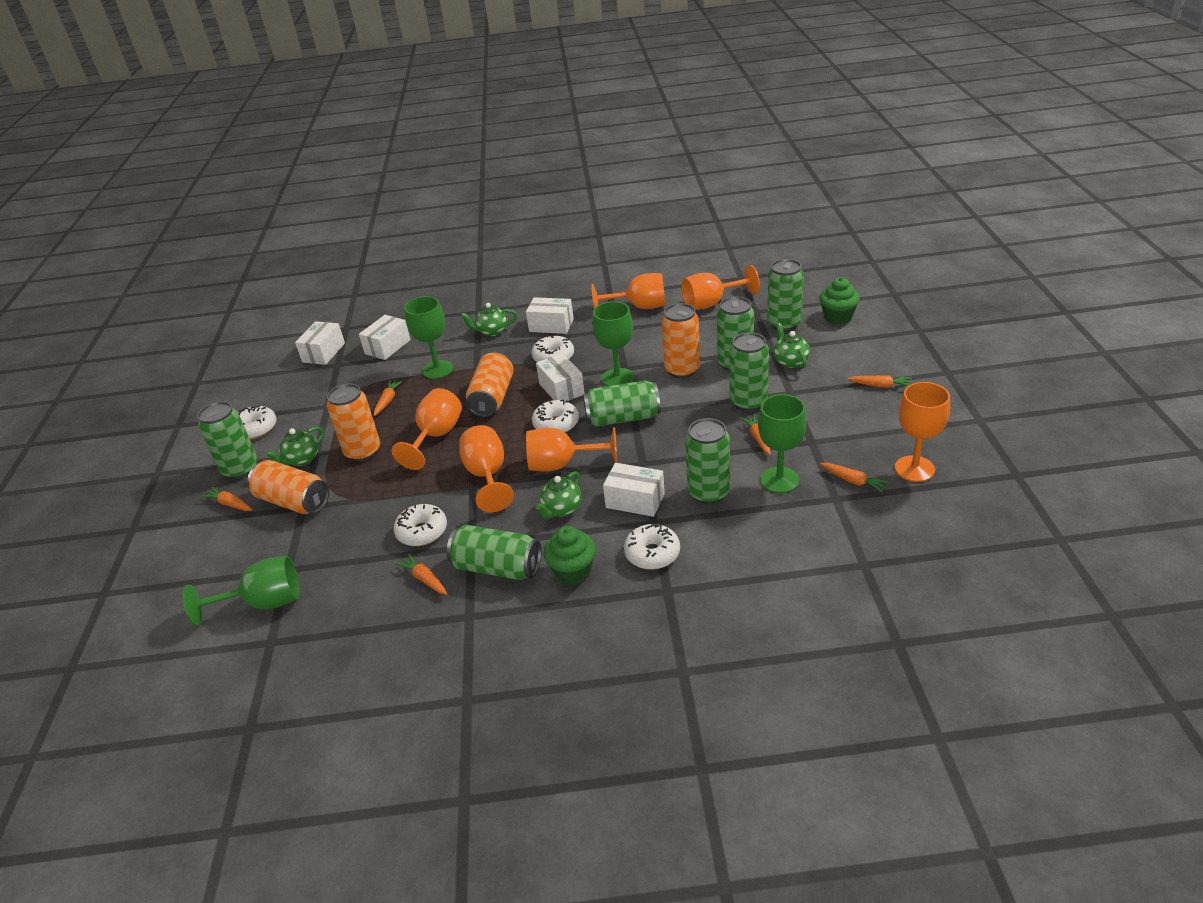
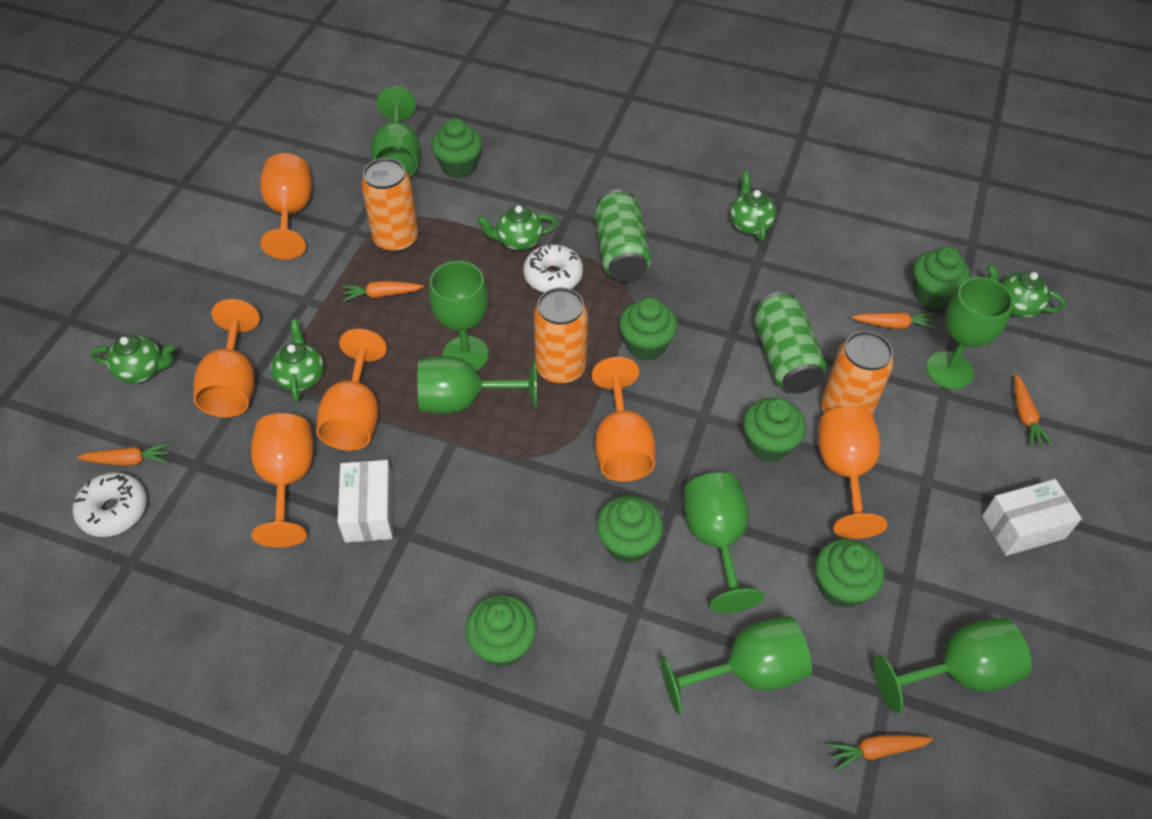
green can: [198,401,258,479] [447,525,542,580] [583,381,661,427] [685,418,730,504] [717,297,754,371] [729,332,769,411] [767,259,804,331] = 7 -> [594,189,651,282] [754,291,827,393] = 2
green cupcake: [543,526,596,585] [819,277,860,324] = 2 -> [431,118,483,179] [465,595,537,667] [597,495,663,564] [619,298,677,361] [743,398,806,462] [815,539,885,608] [913,247,971,309] = 7
green goblet: [183,556,300,626] [404,296,453,379] [592,302,634,386] [758,394,807,493] = 4 -> [371,86,420,177] [417,356,537,414] [429,261,489,371] [660,616,812,714] [684,472,765,613] [873,618,1032,714] [926,277,1013,389] = 7
green teapot: [265,426,324,466] [460,303,518,337] [536,471,581,519] [773,323,810,369] = 4 -> [90,335,174,384] [271,319,324,402] [477,205,558,250] [730,172,777,241] [987,264,1066,318] = 5
orange can: [247,460,329,514] [327,384,380,461] [466,352,514,417] [662,303,700,378] = 4 -> [361,158,419,253] [534,287,588,384] [821,331,894,414] = 3
orange carrot: [200,486,252,511] [374,380,403,416] [395,553,447,595] [739,414,771,455] [820,463,890,493] [847,375,912,388] = 6 -> [77,443,171,466] [342,281,424,302] [827,735,933,771] [852,312,936,329] [1014,374,1053,447] = 5
white box: [295,321,345,365] [359,315,411,360] [526,297,574,334] [536,353,585,401] [603,463,665,517] = 5 -> [338,460,394,543] [982,479,1082,556] = 2
white donut: [238,405,277,439] [394,504,447,546] [531,334,574,362] [532,400,579,433] [624,523,680,570] = 5 -> [73,472,147,537] [523,244,583,293] = 2

